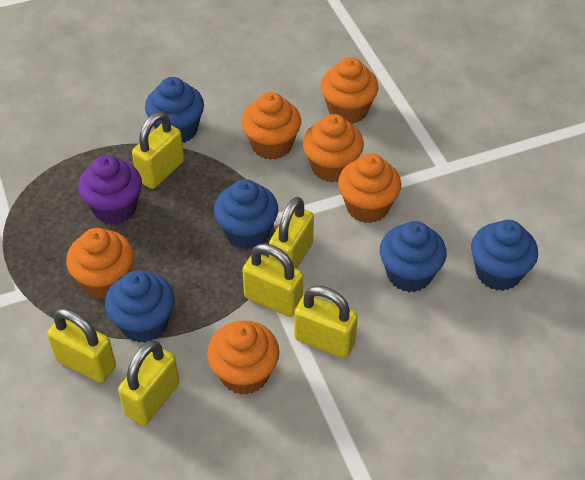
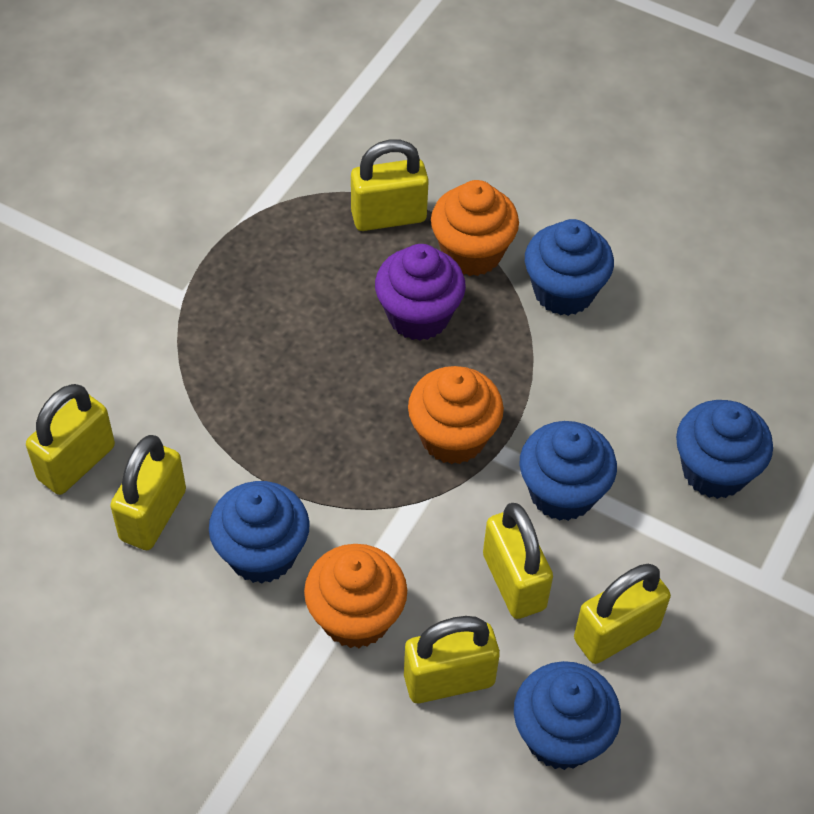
orange cupcake: [66,228,134,299] [207,320,280,395] [241,92,301,160] [303,114,364,182] [321,57,379,124] [338,154,401,223] = 6 -> [304,544,407,648] [408,366,504,464] [431,180,519,276] = 3

